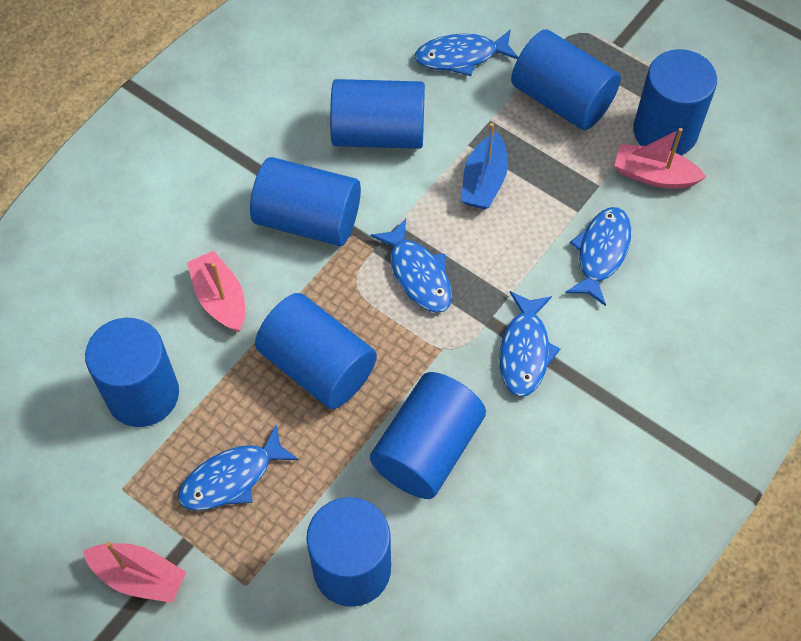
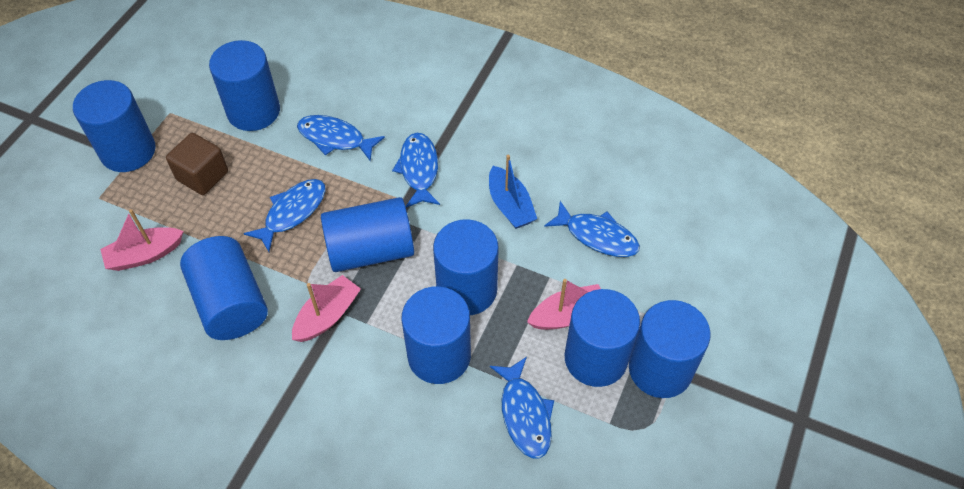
brown cube: none = 0 -> [166,133,228,195] = 1

